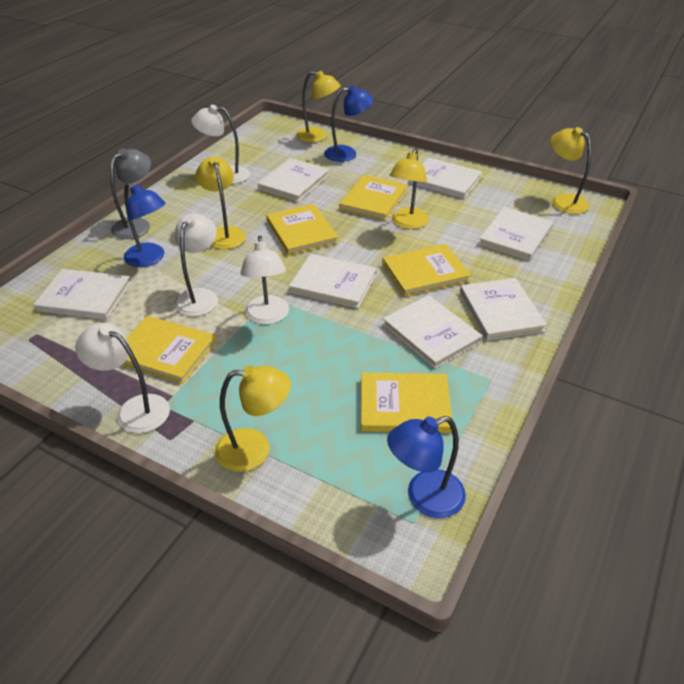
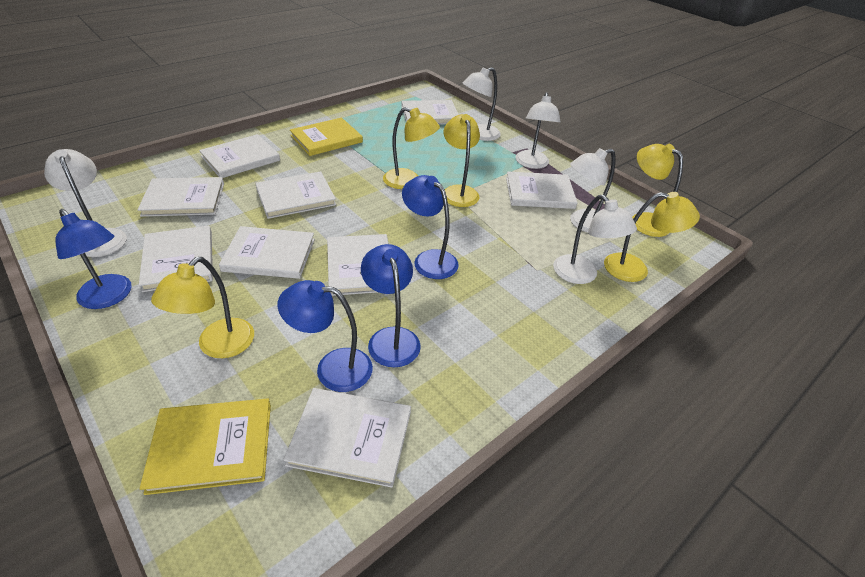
blue lamp: [124,182,166,267] [324,85,374,162] [387,416,466,518] = 3 -> [55,209,132,309] [278,280,373,392] [361,244,421,367] [402,175,459,279] = 4
grey lamp: [110,148,151,239] = 1 -> none = 0
white book: [34,269,131,320] [258,158,330,202] [289,254,377,308] [382,295,482,369] [409,158,482,199] [460,278,547,341] [479,207,553,261] = 7 -> [137,177,224,217] [139,226,213,292] [199,134,280,178] [219,226,315,279] [255,171,336,219] [283,388,411,488] [327,234,388,296] [401,100,459,125] [506,171,578,209] = 9
white lamp: [75,323,170,433] [174,213,218,317] [191,105,250,184] [240,236,289,324] = 4 -> [44,149,127,257] [463,67,501,141] [515,92,561,169] [553,195,637,284] [570,148,616,232] = 5
yellow book: [122,316,216,384] [266,204,339,255] [339,175,408,221] [361,372,452,433] [382,244,471,297] = 5 -> [140,399,271,495] [290,118,363,156] = 2

